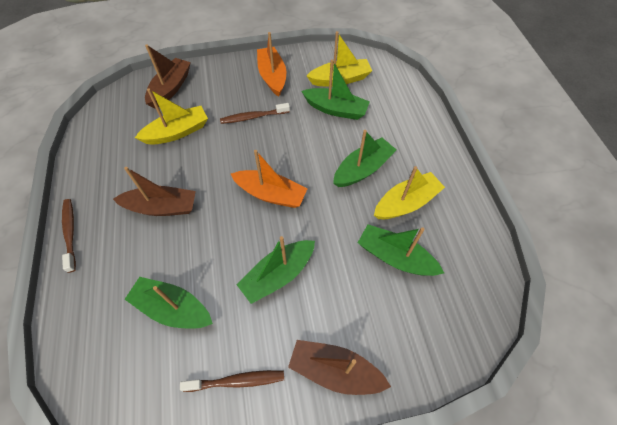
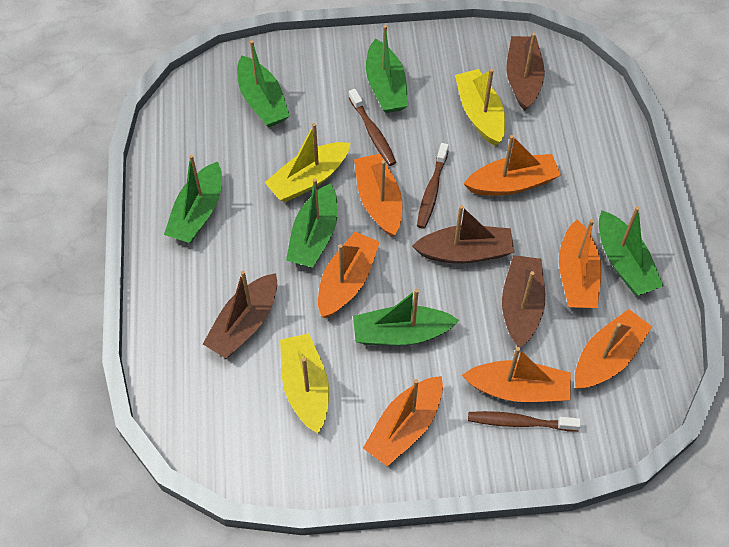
brown boat: [113,167,196,216] [145,44,191,109] [288,340,391,395] = 3 -> [203,271,277,359] [412,205,514,264] [502,255,545,348] [506,33,545,111] = 4
green boat: [125,277,213,329] [237,236,315,304] [301,60,370,120] [333,130,397,187] [358,225,444,276] = 5 -> [164,155,222,243] [237,40,290,127] [286,178,338,268] [353,289,459,346] [366,25,408,113] [599,206,663,296] = 6
orange boat: [231,150,308,208] [257,32,286,97] = 2 -> [318,232,380,318] [354,153,403,237] [363,376,443,466] [462,347,571,402] [464,135,561,196] [559,219,602,308] [575,309,652,389] = 7

